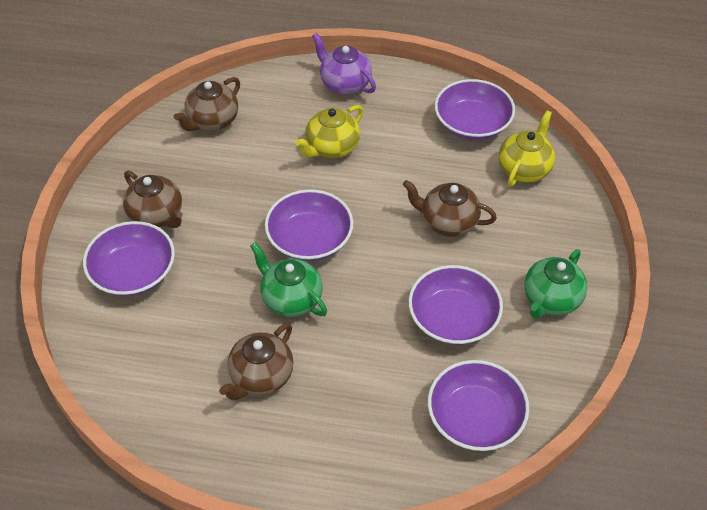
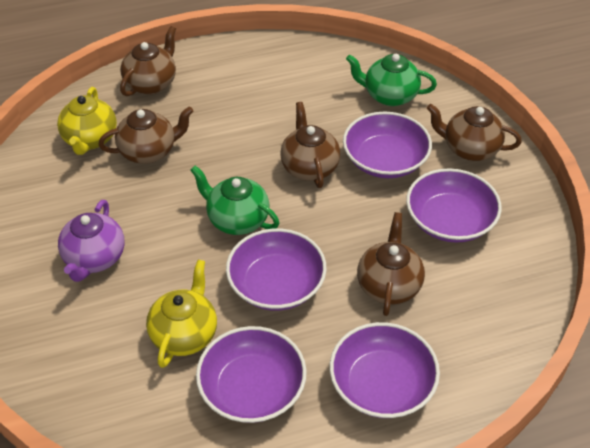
brown teapot: [123,171,183,228] [174,77,240,131] [219,323,294,400] [403,180,497,237] = 4 -> [98,106,193,164] [120,26,176,96] [280,102,340,188] [357,212,425,316] [427,104,522,161] = 5

